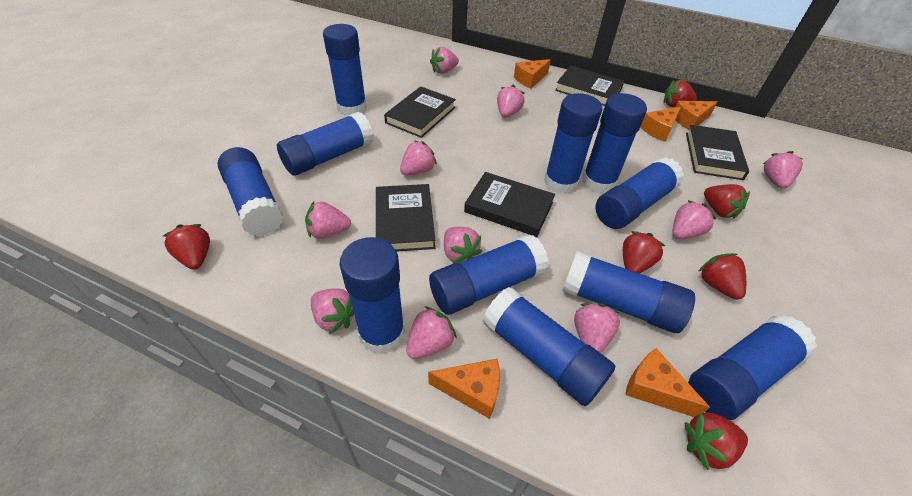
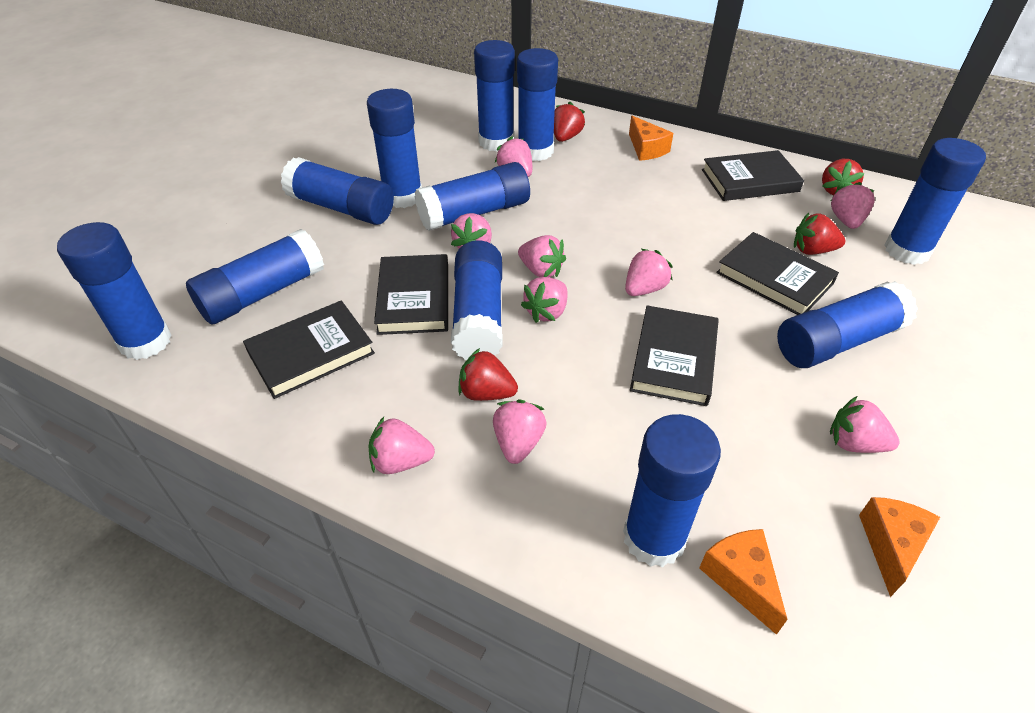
orange cheese: [428,359,500,419] [514,59,551,89] [625,348,710,417] [640,107,681,142] [675,101,717,130] = 5 -> [629,116,673,161] [699,529,788,635] [859,497,940,597] = 3
pink strawberry: [305,201,351,239] [311,288,354,334] [400,141,437,175] [406,306,457,359] [430,47,459,74] [444,227,482,264] [497,85,525,117] [574,303,620,353] [672,200,717,239] [763,151,803,189] = 10 -> [368,417,435,474] [451,213,492,249] [493,400,547,464] [495,137,532,177] [518,235,566,277] [521,277,568,323] [625,249,673,296] [830,396,900,453] [831,182,875,229] = 9
red strawberry: [163,224,210,270] [623,231,665,273] [664,80,697,107] [685,412,748,470] [698,253,746,300] [704,184,750,219] = 6 -> [458,348,518,401] [554,102,585,142] [794,213,845,255] [822,159,865,195] = 4

